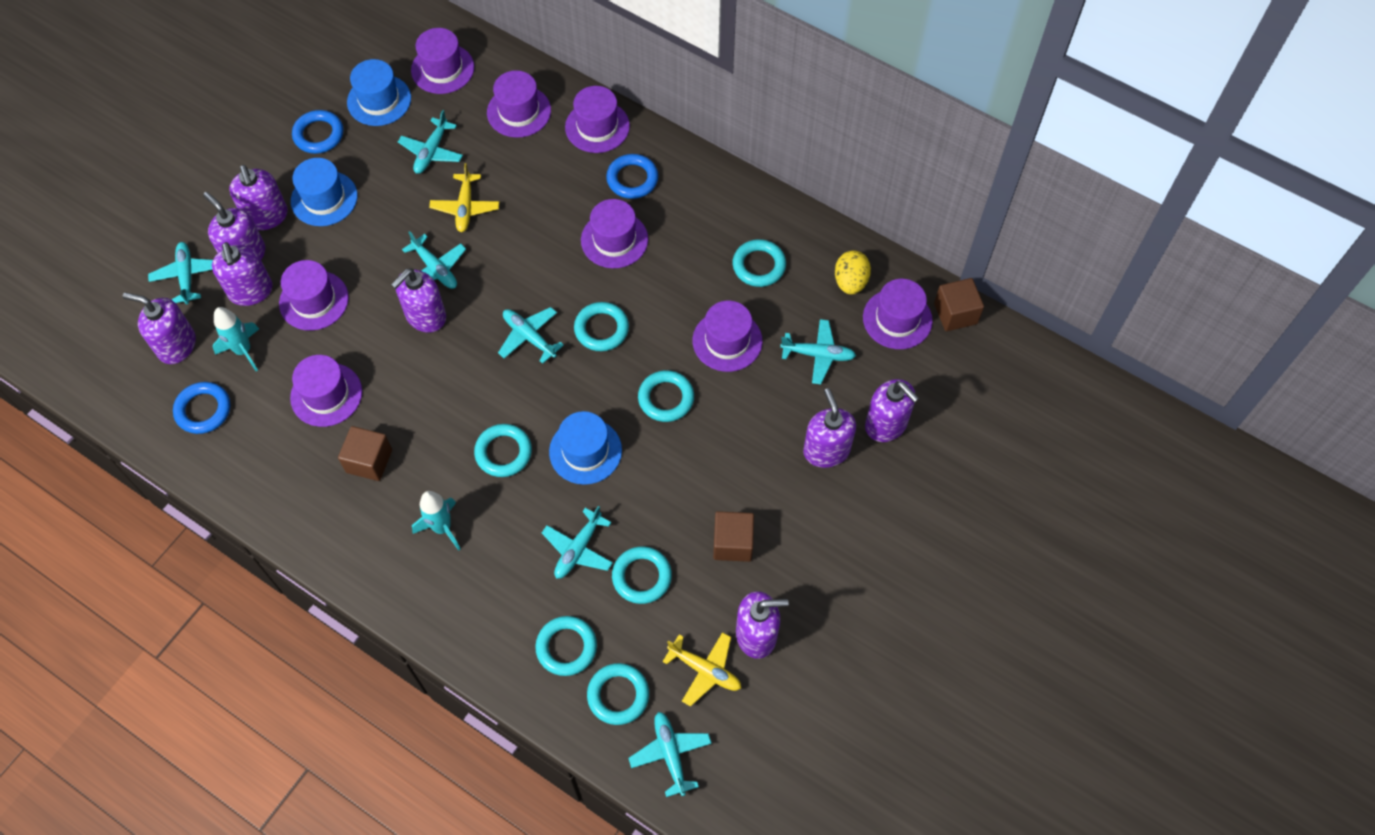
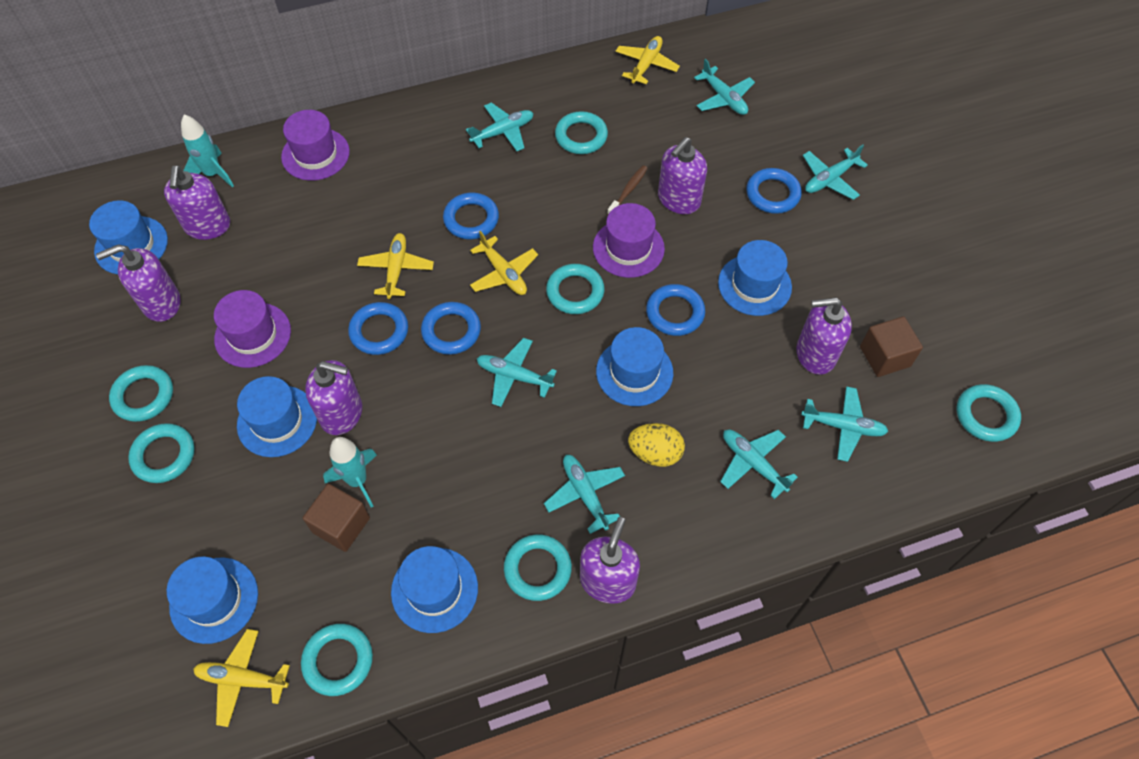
blue hat: [291,158,357,226] [347,59,411,126] [549,411,622,485] = 3 -> [89,200,168,275] [167,556,258,644] [237,376,317,457] [391,546,478,633] [596,327,673,406] [718,240,792,316] = 6
blue ring: [173,382,231,434] [292,110,343,154] [606,154,658,199] = 3 -> [348,302,408,355] [421,302,481,355] [443,193,499,239] [646,284,705,336] [746,168,802,214] = 5
brown cube: [338,426,392,481] [713,511,754,562] [934,278,984,331] = 3 -> [303,484,370,552] [860,316,923,377] = 2
brown toothbrush: none = 0 -> [607,165,648,214] = 1
purple hat: [279,260,349,331] [290,355,362,427] [411,28,474,94] [487,70,551,138] [565,86,630,153] [581,199,648,268] [693,301,762,372] [863,279,933,349] = 8 -> [214,290,291,368] [281,110,350,181] [593,203,665,278] = 3
purple soap dispenser: [123,293,196,364] [203,192,265,260] [212,242,273,306] [229,165,288,230] [391,268,446,332] [736,591,789,659] [803,388,856,468] [865,379,919,442] = 8 -> [96,244,181,322] [164,165,230,240] [305,360,362,435] [580,517,640,604] [658,137,707,214] [796,297,852,375] = 6
yellow plane: [429,163,499,232] [663,632,741,707] = 2 -> [193,629,290,727] [357,233,434,299] [470,231,538,295] [615,36,680,84] = 4

